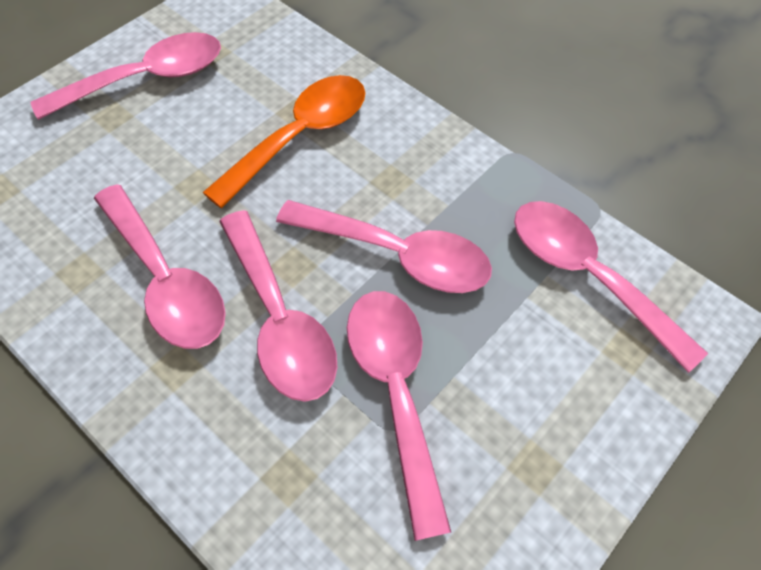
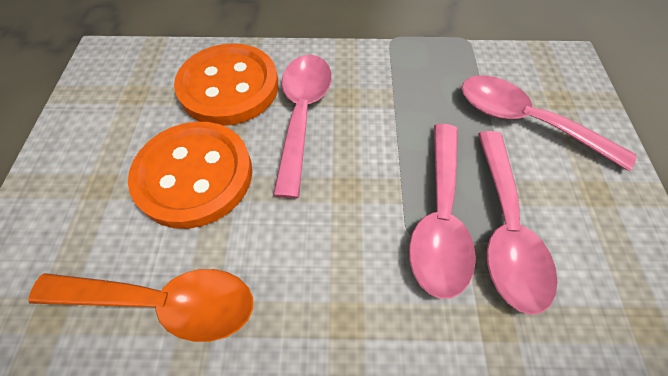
orange button: none = 0 -> [128,122,252,229] [174,43,278,126] = 2
pink spoon: [30,32,221,120] [94,184,226,349] [219,210,338,402] [276,200,492,293] [347,291,451,541] [514,201,708,373] = 6 -> [273,55,332,198] [409,124,476,299] [462,75,637,171] [478,131,558,315] = 4

